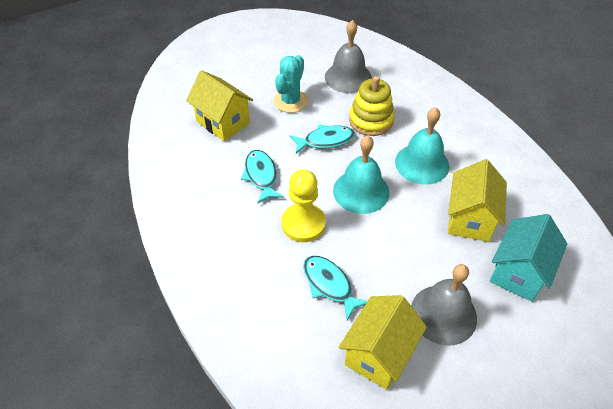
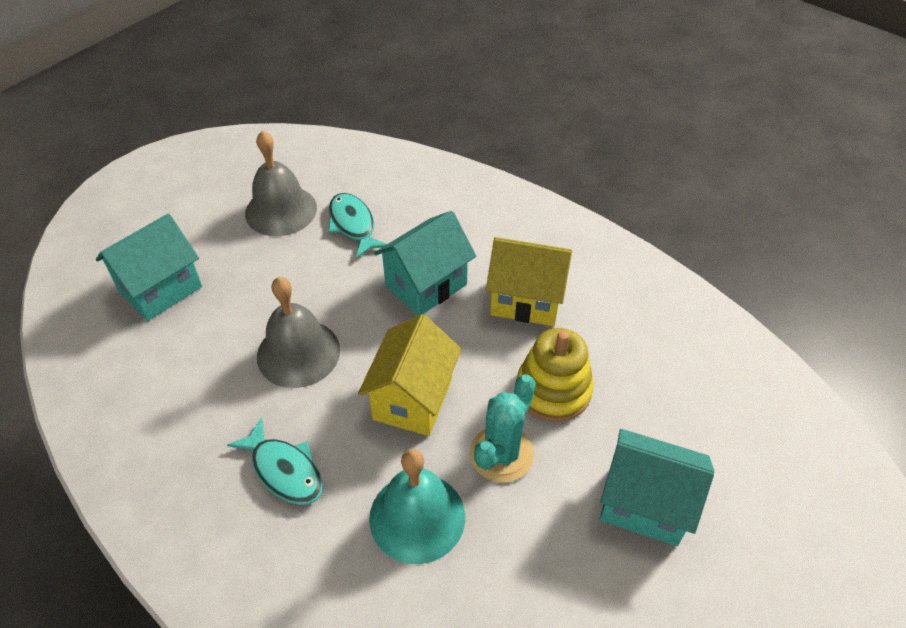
turquoise bell: [333,136,389,214] [395,107,449,185] = 2 -> [369,449,465,564] = 1
turquoise fish: [241,150,284,204] [290,124,355,154] [303,256,367,320] = 3 -> [227,417,323,505] [328,193,387,259] = 2
turquoise house: [490,214,567,302] = 1 -> [96,214,202,321] [374,211,476,315] [600,429,715,546] = 3
yellow house: [186,70,253,142] [339,295,427,390] [448,159,507,242] = 3 -> [358,314,462,436] [486,237,572,326] = 2
yellow pawn: [281,169,326,242] = 1 -> none = 0

